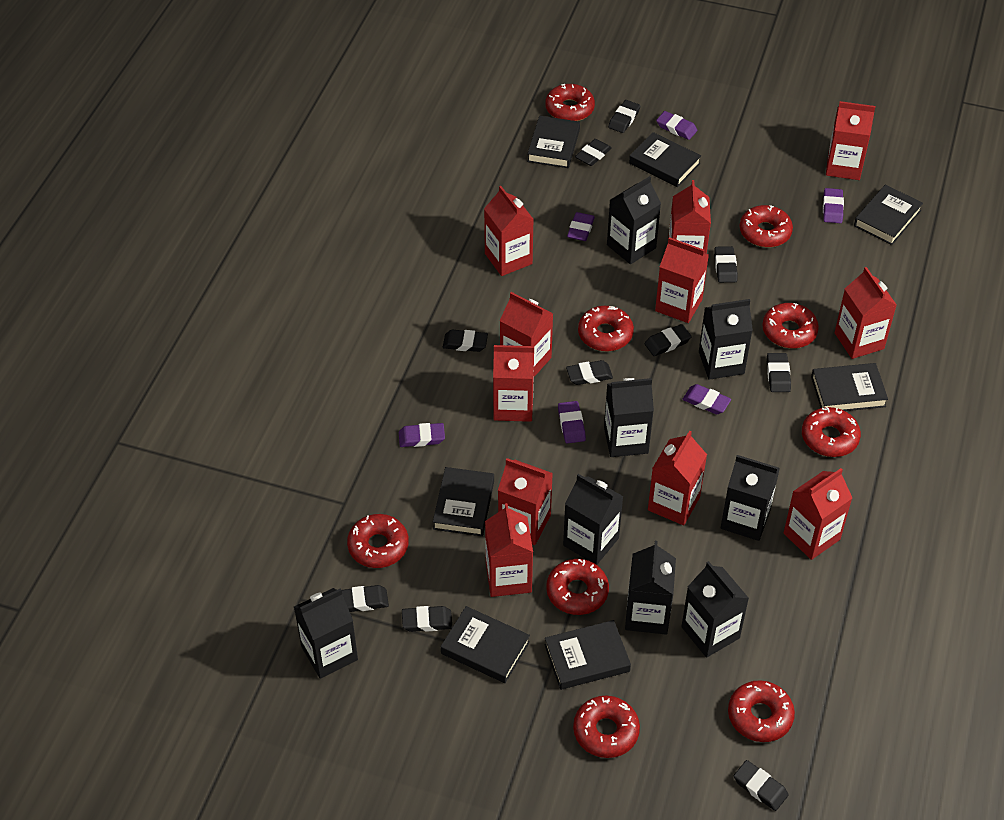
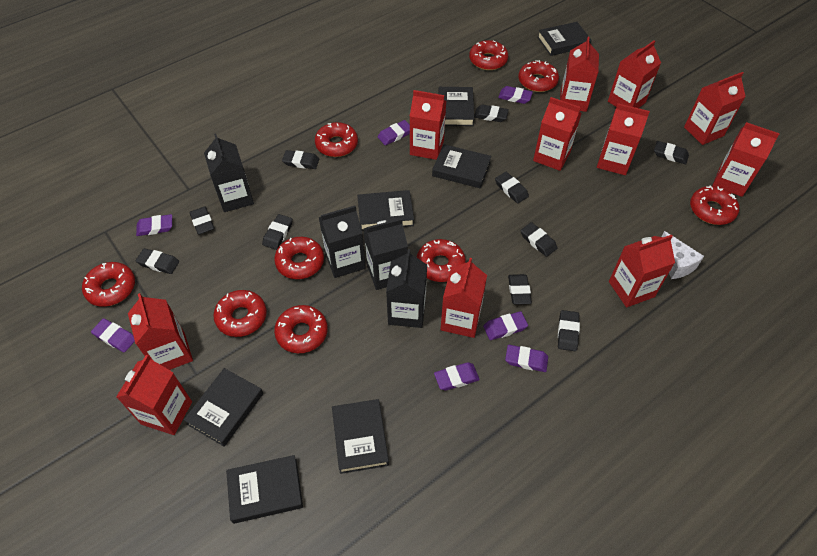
black carton: [294,588,358,679] [563,474,624,565] [604,378,654,457] [607,176,661,264] [625,541,676,634] [681,561,749,658] [699,299,753,380] [721,455,780,541] = 8 -> [204,134,254,212] [319,206,366,278] [364,218,408,290] [386,249,427,328] = 4
purple eraser: [399,423,445,447] [558,401,586,443] [567,212,595,241] [656,111,697,140] [682,384,731,414] [823,188,844,223] = 6 -> [91,318,135,352] [136,214,172,236] [378,120,410,145] [434,362,480,390] [483,311,528,340] [498,86,533,104] [505,345,548,372] = 7
white cheese: none = 0 -> [662,231,704,279] = 1

